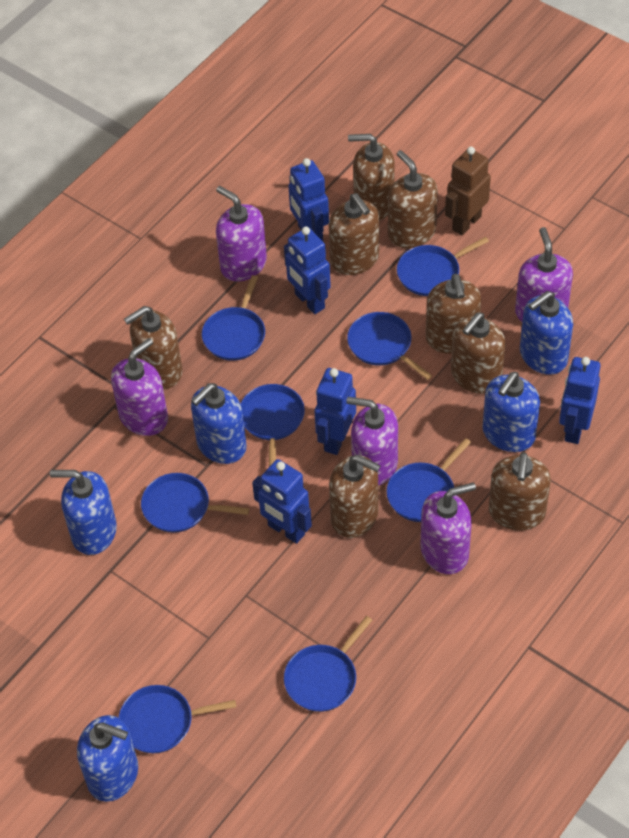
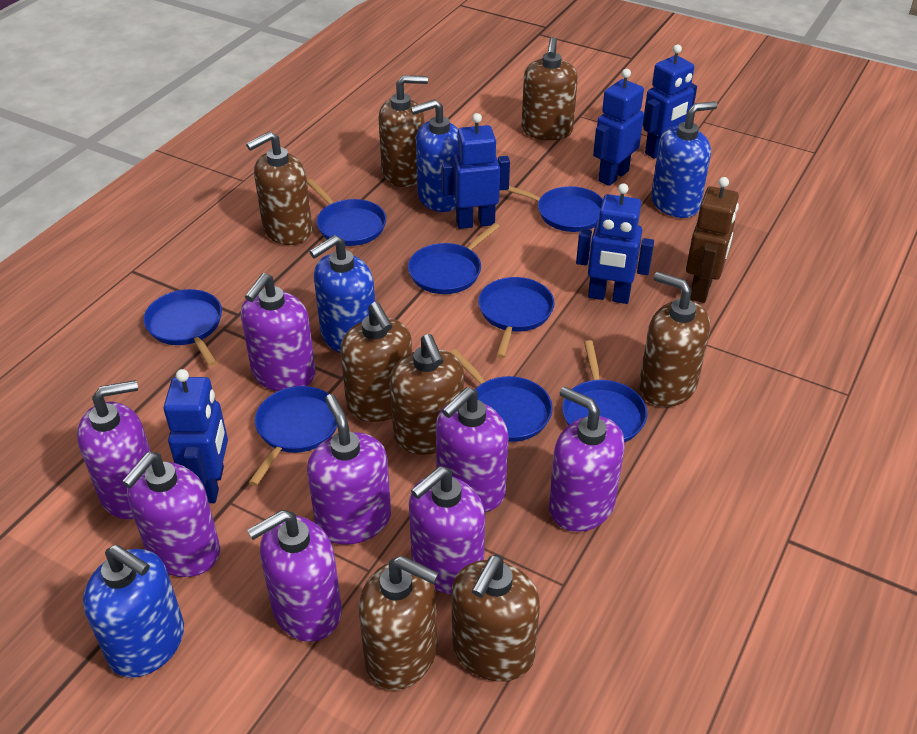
blue soap dispenser: [50,470,117,555] [77,715,138,802] [191,383,247,464] [483,372,540,452] [520,291,573,374] = 5 -> [83,545,184,678] [309,235,375,353] [411,99,458,212] [651,101,717,218] = 4
purple soap dispenser: [111,338,168,436] [216,186,267,282] [346,397,398,486] [420,482,476,574] [515,227,573,322] = 5 -> [77,380,151,519] [122,452,220,577] [241,273,316,391] [247,510,342,642] [307,394,391,545] [409,466,485,594] [436,387,509,512] [549,386,625,532] = 8

